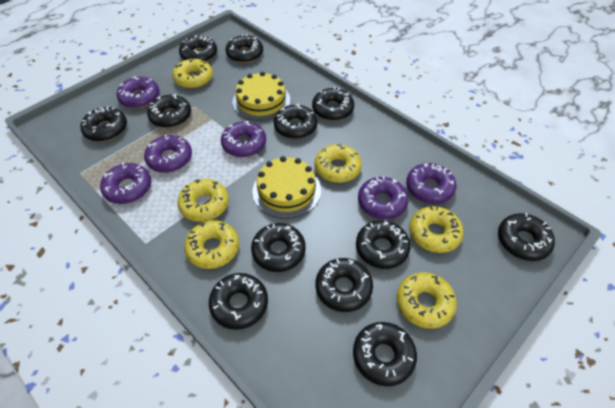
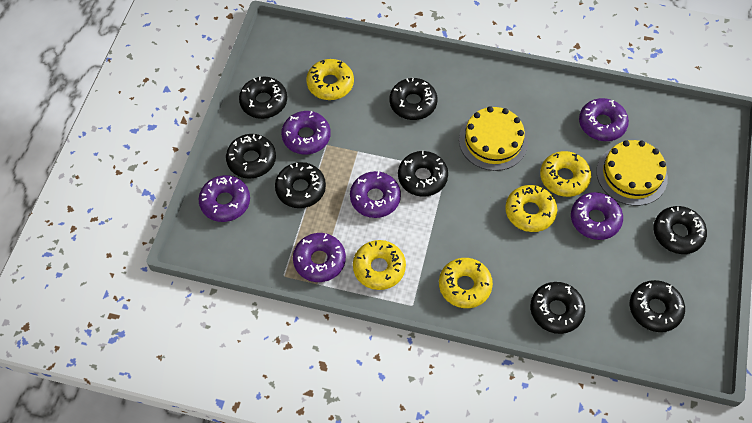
black donut: [80,106,127,142] [147,94,191,128] [179,35,217,62] [209,273,268,330] [225,34,263,63] [251,223,306,272] [274,104,317,139] [312,87,354,121] [316,258,373,312] [353,322,417,386] [356,220,411,269] [498,213,555,261] = 12 -> [226,134,276,179] [239,77,287,119] [275,162,326,208] [389,78,438,120] [398,151,448,197] [530,282,585,334] [630,280,685,332] [653,206,707,254] = 8
yellow donut: [172,58,213,89] [177,179,229,222] [184,220,239,269] [314,143,362,183] [397,272,457,329] [409,206,464,253] = 6 -> [306,59,354,100] [353,240,406,290] [439,258,493,308] [505,185,557,232] [540,151,591,197] = 5

